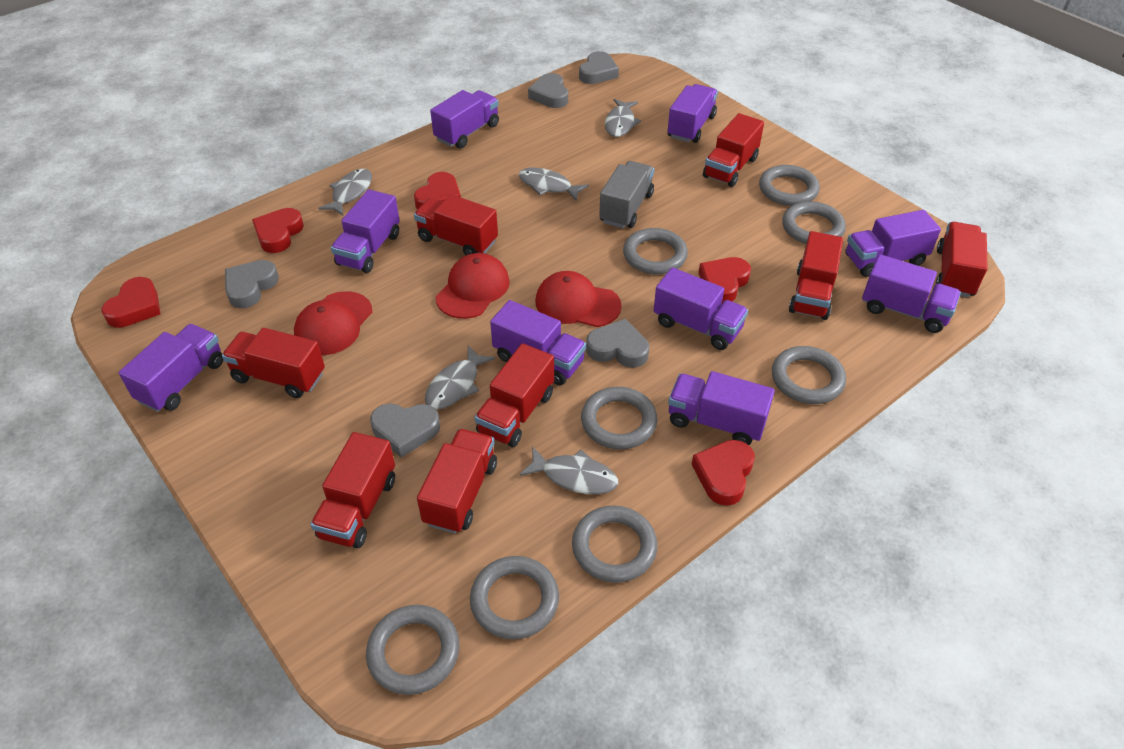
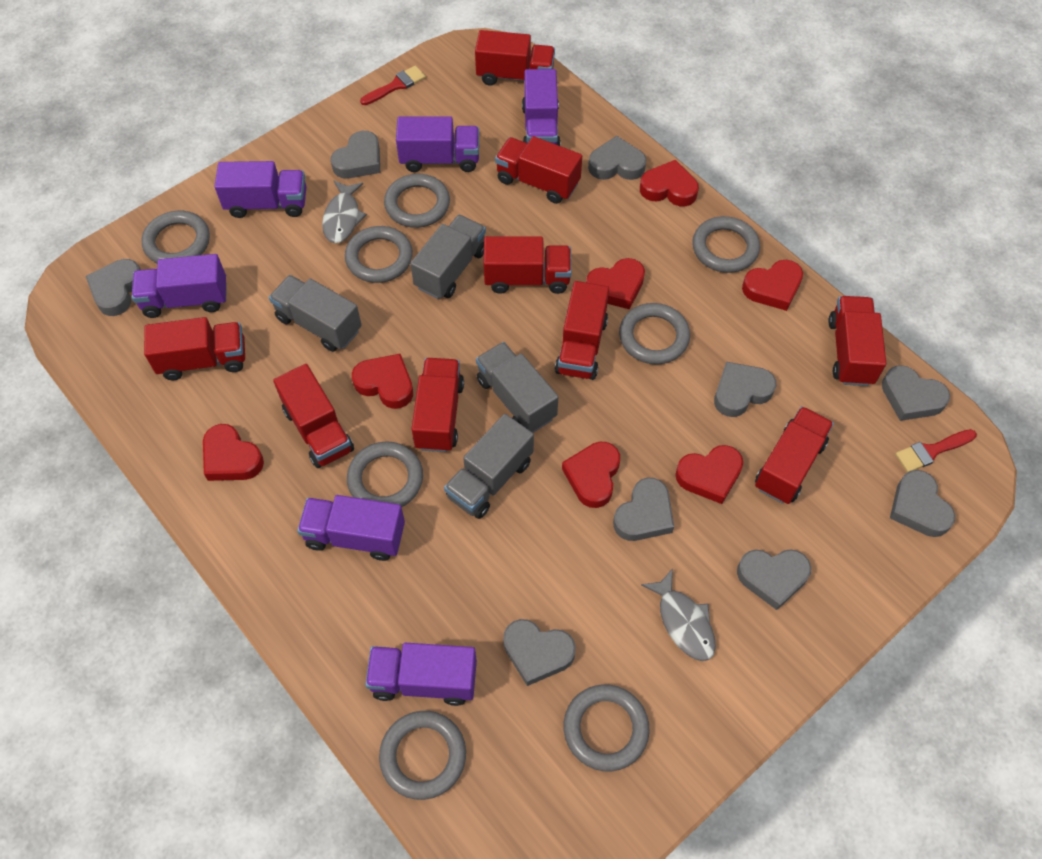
grey fish: [318,169,372,215] [425,346,495,409] [519,168,589,201] [520,446,618,495] [605,99,641,137] = 5 -> [322,181,367,243] [641,568,716,661] = 2
grey heart: [225,260,279,308] [370,403,440,457] [528,73,568,108] [579,51,619,84] [586,319,649,368] = 5 -> [86,259,141,316] [331,131,380,179] [503,619,576,686] [588,136,647,180] [613,478,674,541] [714,362,776,417] [737,549,811,610] [882,365,950,421] [890,470,955,537] = 9
grey truck: [599,161,654,228] = 1 -> [269,275,362,352] [410,215,486,299] [444,414,534,519] [476,342,558,433] = 4
purple truck: [118,324,223,412] [331,189,400,273] [430,90,499,148] [490,300,586,385] [654,267,748,350] [667,84,718,143] [668,371,775,445] [845,210,941,277] [862,254,961,333] = 9 -> [132,254,227,318] [214,161,306,218] [297,495,405,561] [365,643,477,706] [396,116,479,172] [522,69,561,146] = 6
red brush: none = 0 -> [360,66,426,105] [895,429,977,473] = 2
red cap: [294,291,372,355] [436,253,510,319] [535,271,622,327] = 3 -> none = 0
red heart: [101,277,161,328] [252,208,304,253] [414,172,461,209] [691,440,755,506] [698,257,751,303] = 5 -> [203,424,264,481] [352,354,413,409] [562,442,620,508] [586,258,645,309] [640,160,699,206] [675,445,743,504] [742,260,803,311] = 7
red truck: [222,328,325,398] [310,432,395,548] [414,194,498,255] [417,429,497,534] [475,343,554,447] [703,113,764,187] [789,231,843,320] [936,222,988,297] = 8 -> [144,317,245,380] [273,364,354,468] [412,358,464,452] [475,30,555,86] [483,236,571,294] [495,136,582,204] [555,281,609,380] [755,406,834,504] [828,296,886,386] = 9

